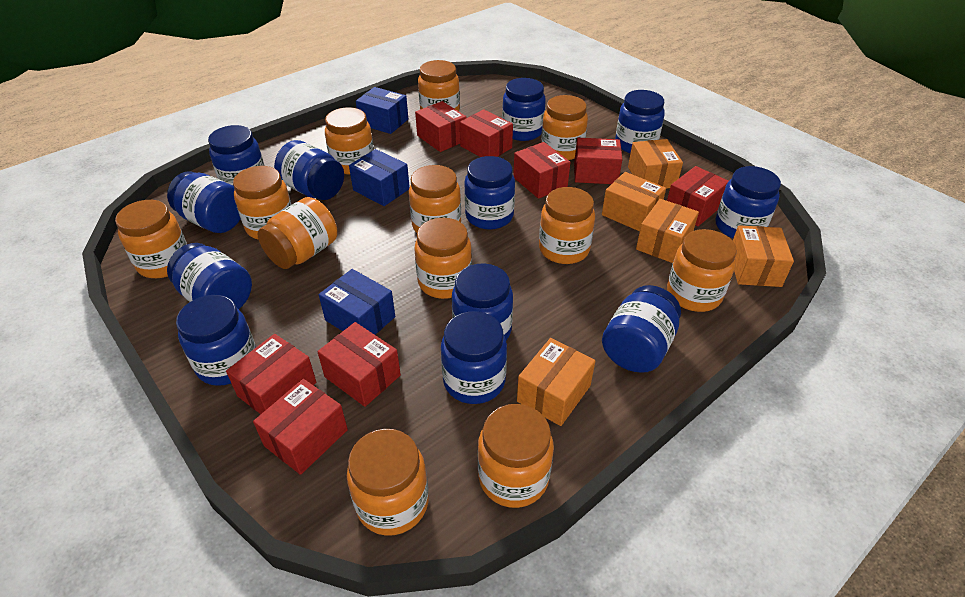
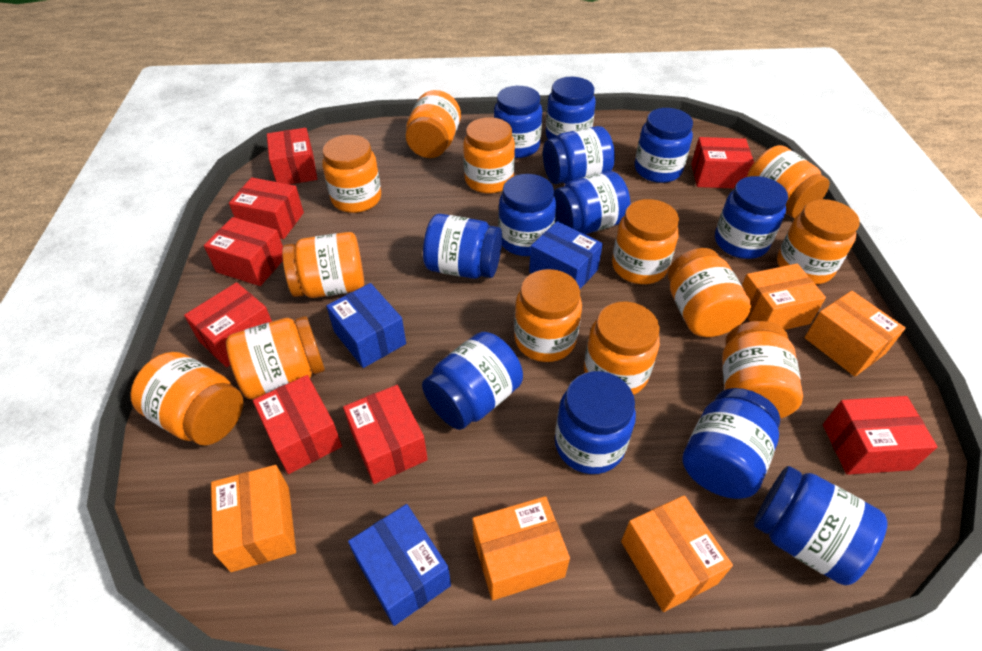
orange jar: [115,200,187,278] [233,166,292,240] [257,197,337,269] [325,107,374,174] [347,429,429,536] [409,165,461,233] [414,218,472,299] [418,60,460,111] [478,404,554,508] [539,187,595,264] [541,95,588,160] [667,229,737,312] = 12 -> [130,352,243,445] [226,316,325,399] [282,232,364,298] [322,135,381,213] [405,90,461,158] [463,117,515,194] [514,269,582,362] [584,302,660,395] [612,199,679,284] [668,248,751,337] [722,321,803,419] [747,145,829,218] [777,199,860,284] = 13

